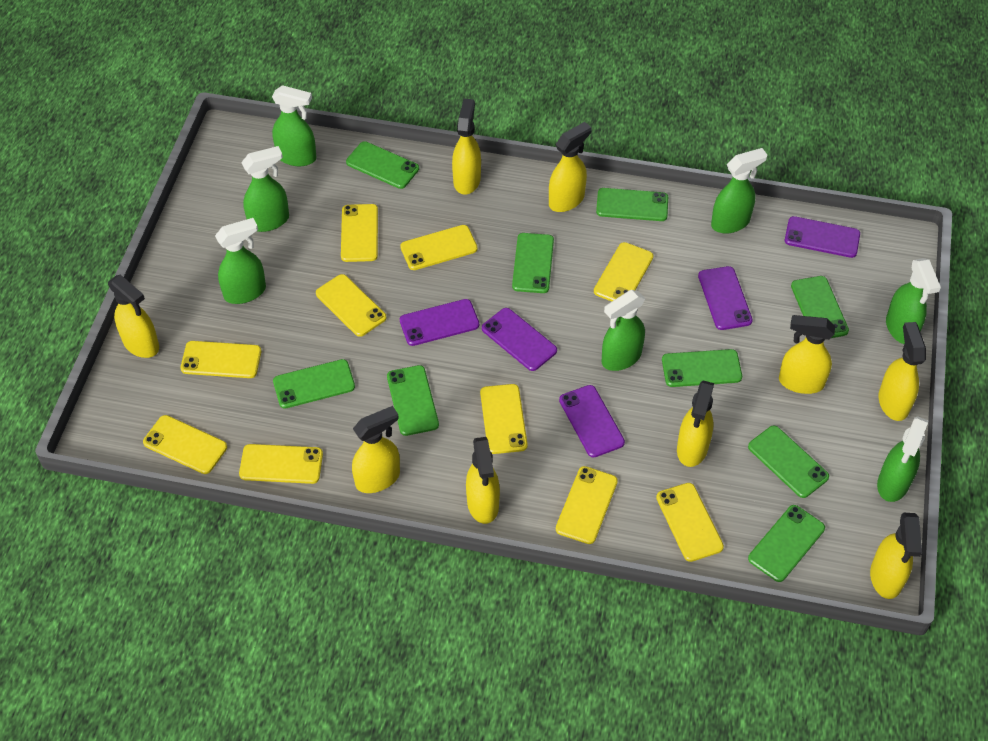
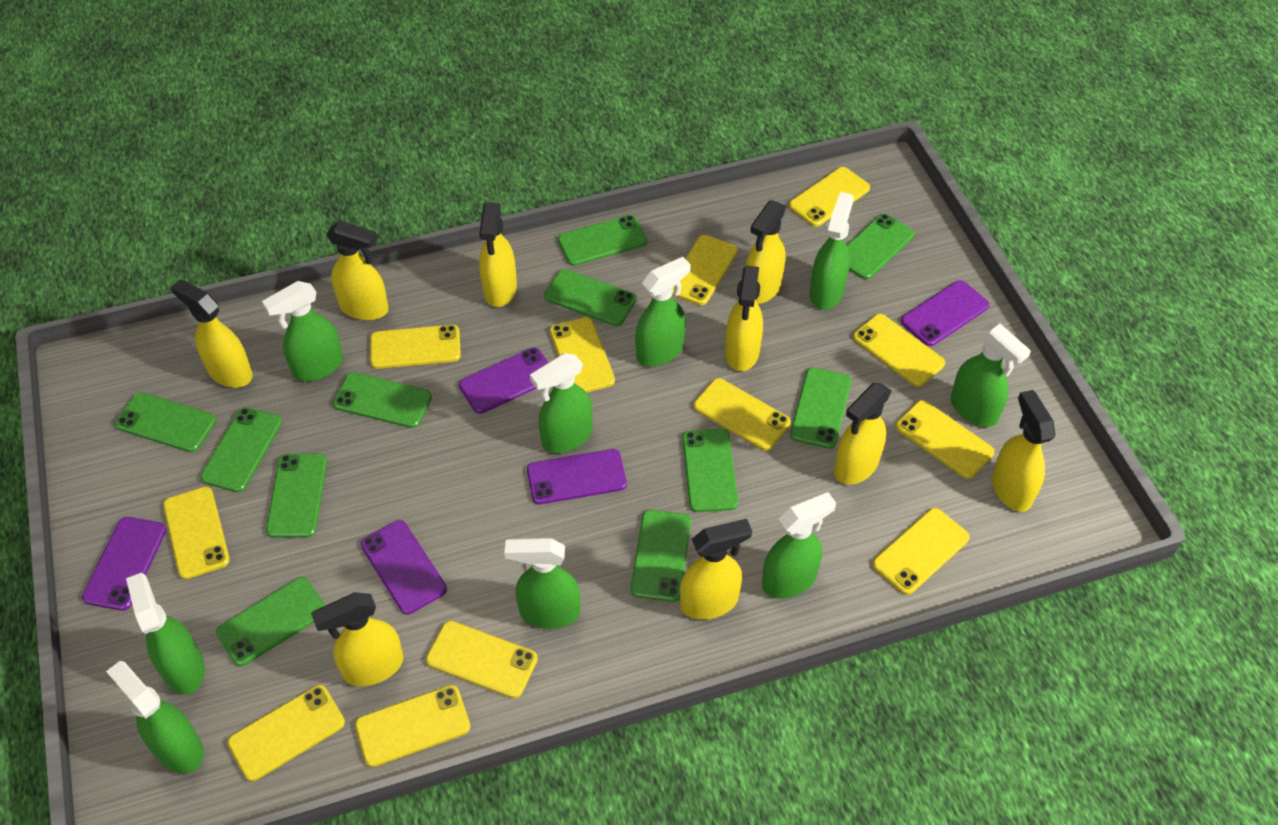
green phone: [273,359,355,409] [346,141,419,189] [387,365,439,436] [512,233,554,293] [596,188,668,221] [662,349,742,387] [748,426,829,498] [748,505,825,582] [791,276,849,338] = 9 -> [115,392,216,452] [200,407,282,492] [216,577,326,666] [266,454,327,538] [333,372,432,428] [544,269,636,326] [558,215,647,266] [631,510,691,602] [682,429,738,512] [790,367,851,449] [846,214,915,279] = 11
green spray bottle: [215,218,266,304] [241,146,289,232] [272,85,317,166] [602,290,645,371] [711,148,767,234] [877,416,928,502] [886,258,941,344] = 7 -> [106,661,204,774] [126,573,205,695] [262,281,343,381] [504,538,580,629] [530,353,593,453] [635,257,691,366] [762,492,836,599] [810,192,854,310] [951,323,1031,427] = 9
yellow phone: [143,415,227,474] [180,341,261,378] [239,444,323,484] [316,274,386,337] [341,204,378,262] [400,225,478,270] [480,384,527,454] [556,466,618,544] [594,242,654,302] [656,483,724,562] = 10 -> [163,487,230,579] [227,685,345,781] [355,685,470,767] [370,325,461,369] [426,621,538,698] [550,317,615,392] [672,235,738,305] [694,378,791,451] [789,167,870,227] [853,314,945,387] [872,508,970,595] [896,400,995,479] = 12

